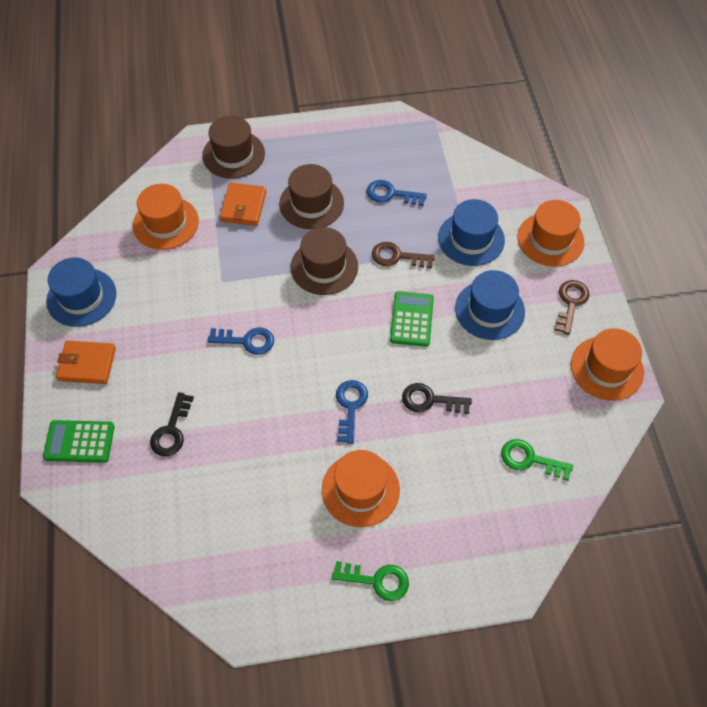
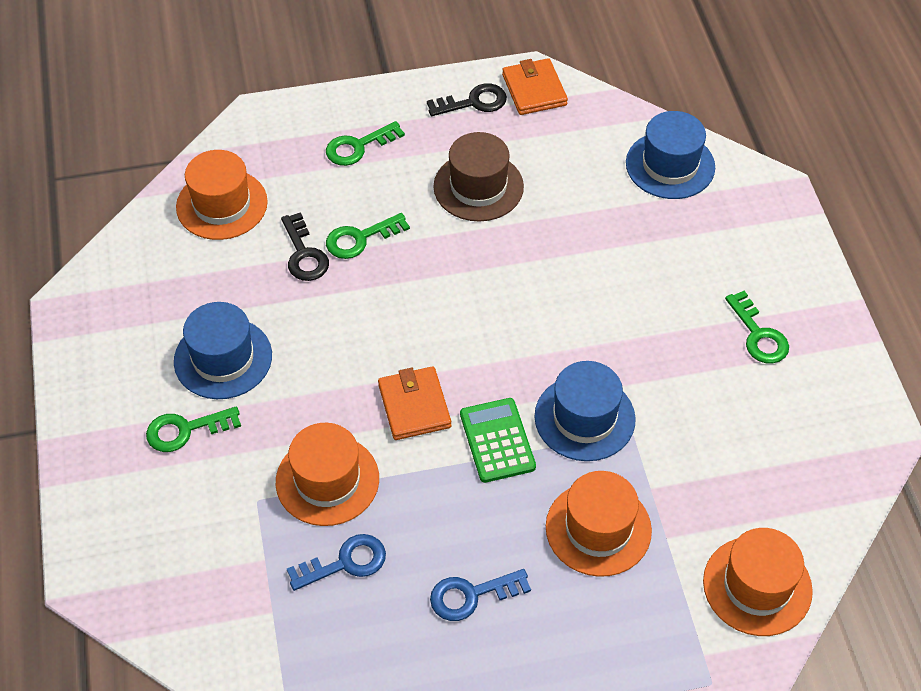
blue key: [207,327,274,355] [336,380,368,444] [367,180,427,206] = 3 -> [287,534,386,591] [430,569,531,621] = 2
brown hat: [202,115,265,179] [279,164,344,229] [291,227,358,295] = 3 -> [433,132,524,222] = 1
brown key: [372,242,435,269] [554,280,590,335] = 2 -> none = 0
green calculator: [43,420,114,463] [390,291,434,347] = 2 -> [460,398,536,483] = 1
green key: [332,561,409,601] [501,439,573,480] = 2 -> [146,406,241,452] [326,121,405,166] [326,213,410,259] [725,291,789,364] = 4

